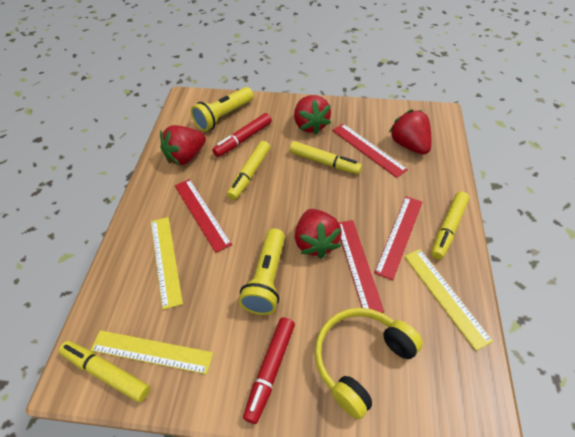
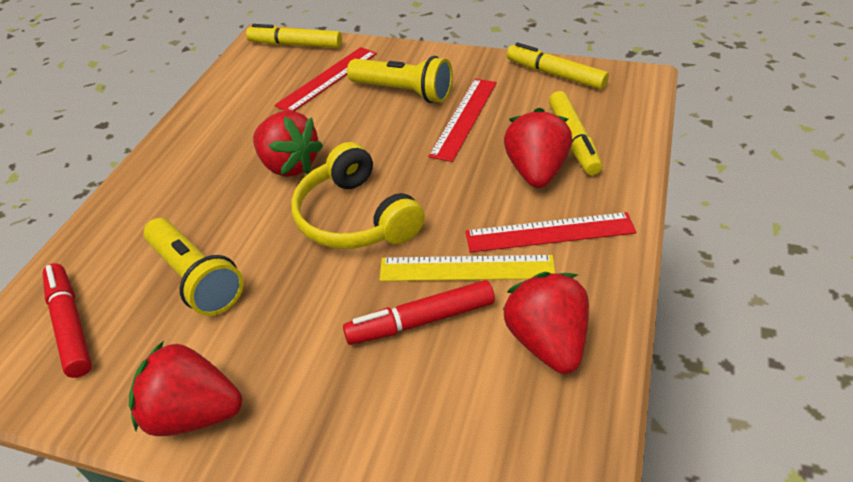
red ruler: [175,179,232,253] [332,124,408,178] [338,220,384,313] [374,196,422,280] = 4 -> [274,47,377,111] [428,79,497,162] [465,212,636,252] = 3
yellow marker: [59,341,150,402] [227,141,270,200] [290,141,362,174] [431,191,469,260] = 4 -> [246,24,342,48] [507,42,609,90] [549,91,602,175] = 3
yellow ruler: [91,330,213,374] [151,217,183,310] [404,249,493,351] = 3 -> [379,255,555,281] = 1

